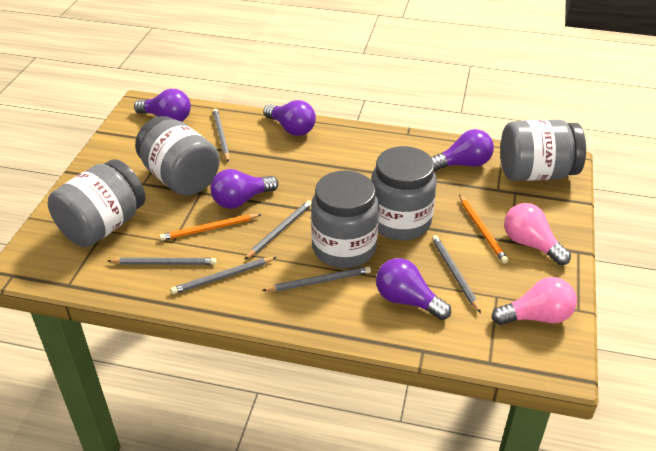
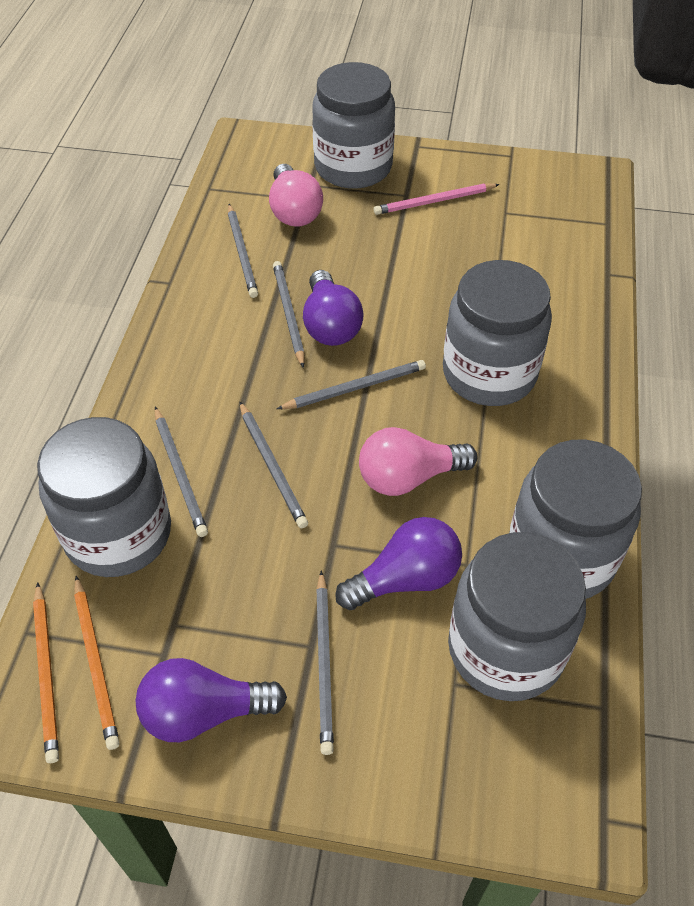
pink pencil: none = 0 -> [374,183,500,215] = 1
purple light bulb: [134,89,191,122] [211,169,279,209] [263,100,316,136] [376,258,451,320] [431,129,494,171] = 5 -> [136,658,287,742] [303,270,364,346] [335,517,462,610] = 3

